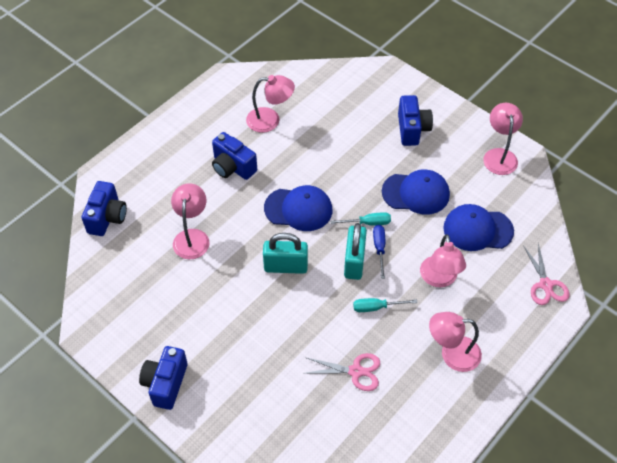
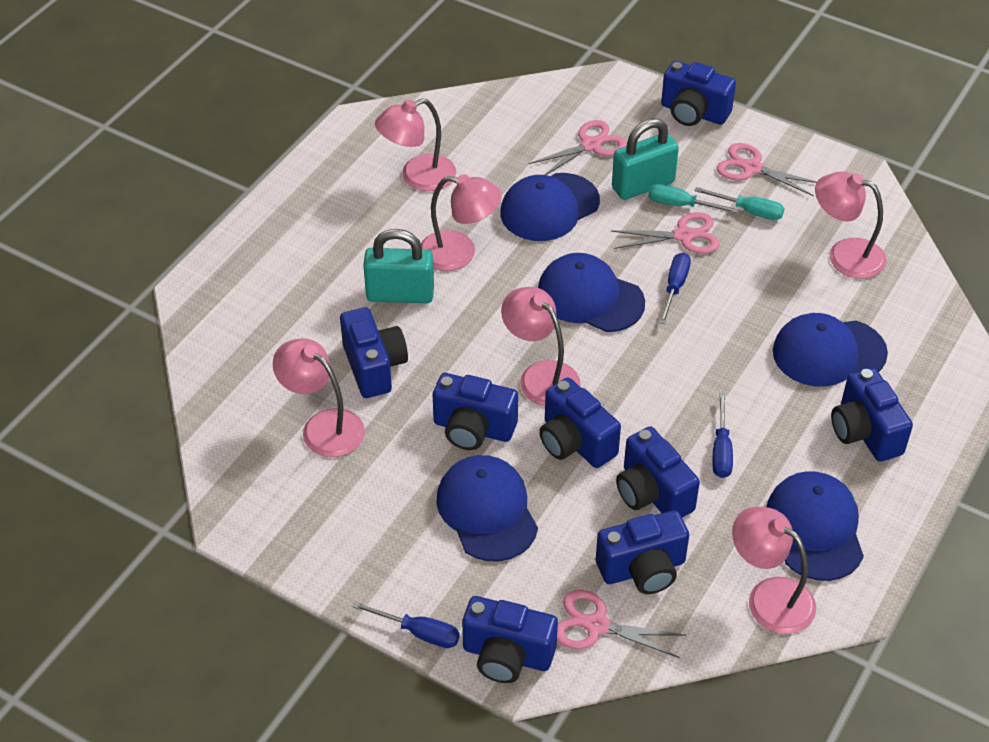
blue camera: [82,181,127,236] [139,346,188,410] [212,132,257,180] [398,95,433,146] = 4 -> [340,307,408,398] [433,373,518,450] [462,596,558,683] [539,377,621,468] [596,510,689,594] [616,427,700,518] [661,61,736,126] [831,367,913,462] = 8
blue cap: [264,185,332,231] [382,169,450,215] [444,204,514,251] = 3 -> [436,455,538,562] [500,173,600,241] [538,253,645,332] [767,471,864,581] [773,313,888,387] = 5
blue screwdriver: [373,225,385,279] = 1 -> [352,601,460,648] [659,253,691,324] [712,393,733,478] = 3
pink lamp: [171,183,209,259] [246,75,295,133] [420,234,466,287] [429,312,482,372] [483,103,523,175] = 5 -> [273,338,365,457] [375,98,456,191] [421,174,502,271] [501,287,581,406] [732,507,816,634] [815,171,887,279] = 6
pink scissors: [305,353,380,391] [523,244,569,305] = 2 -> [529,120,627,175] [557,590,686,658] [611,212,720,254] [717,143,817,196] = 4

